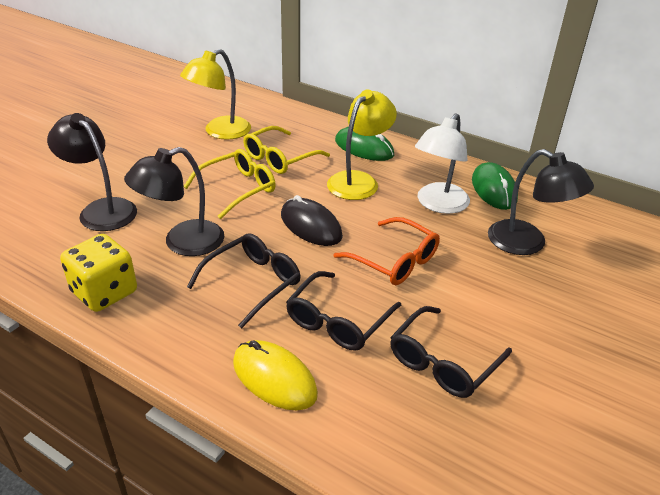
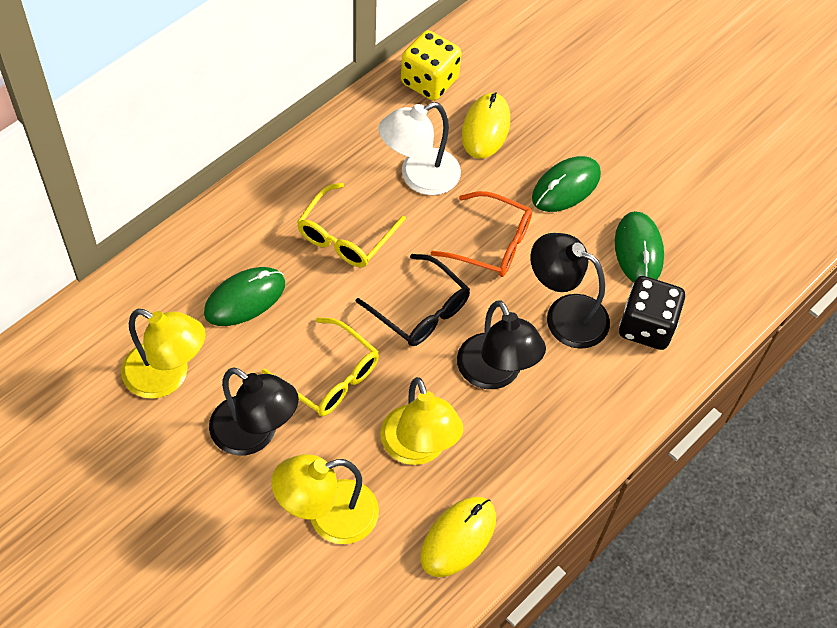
black dice: none = 0 -> [619,276,685,350] = 1
black glasses: [187,233,301,329] [286,271,401,351] [390,306,512,398] = 3 -> [356,254,470,346] = 1
black mouse: [281,195,343,246] = 1 -> none = 0
green mouse: [335,127,394,161] [472,162,518,210] = 2 -> [204,267,285,326] [532,156,601,212] [615,211,664,282] = 3
yellow lamp: [180,49,251,140] [327,89,397,200] = 2 -> [121,308,206,399] [271,454,379,544] [380,377,463,465] = 3
yellow mouse: [233,340,318,410] = 1 -> [420,497,496,577] [462,92,510,159] = 2

